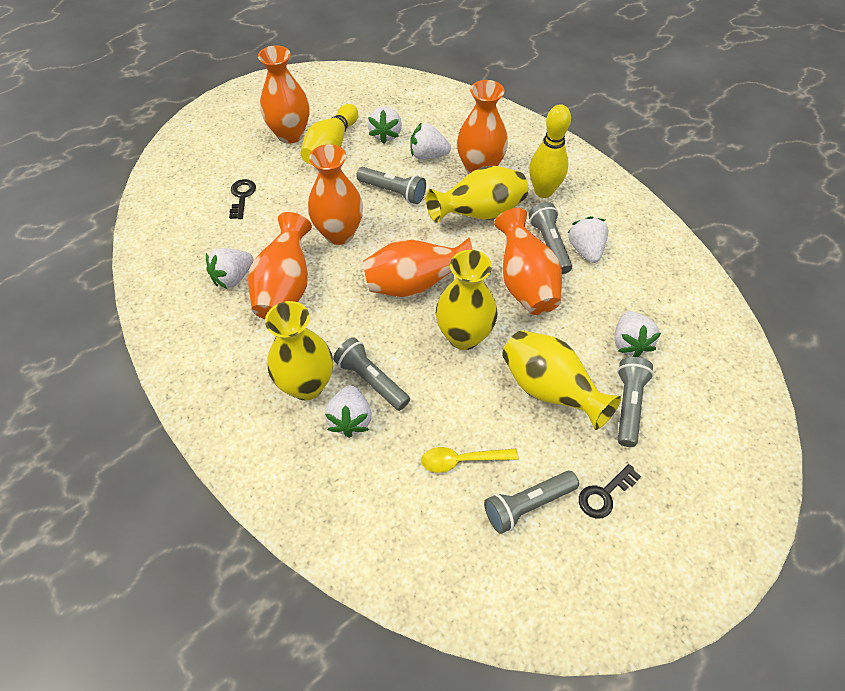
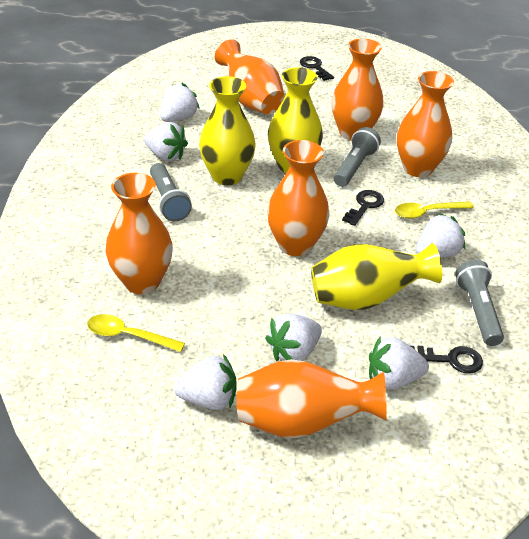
black key: [229,179,256,219] [579,464,641,519] = 2 -> [300,56,334,81] [342,190,384,226] [411,346,483,374] = 3
grey flashlight: [333,337,410,411] [356,167,426,204] [484,471,579,534] [528,202,572,274] [617,357,654,447] = 5 -> [150,163,192,221] [334,127,381,187] [455,260,504,346] = 3
yellow bowling pin: [300,104,358,164] [529,104,571,198] = 2 -> none = 0
yellow spoon: [421,447,518,473] = 1 -> [87,314,185,352] [395,201,474,219] = 2
yellow vase: [265,301,333,400] [426,166,528,223] [436,250,497,350] [502,330,621,430] = 4 -> [199,76,256,185] [268,67,323,173] [311,243,442,310] = 3

